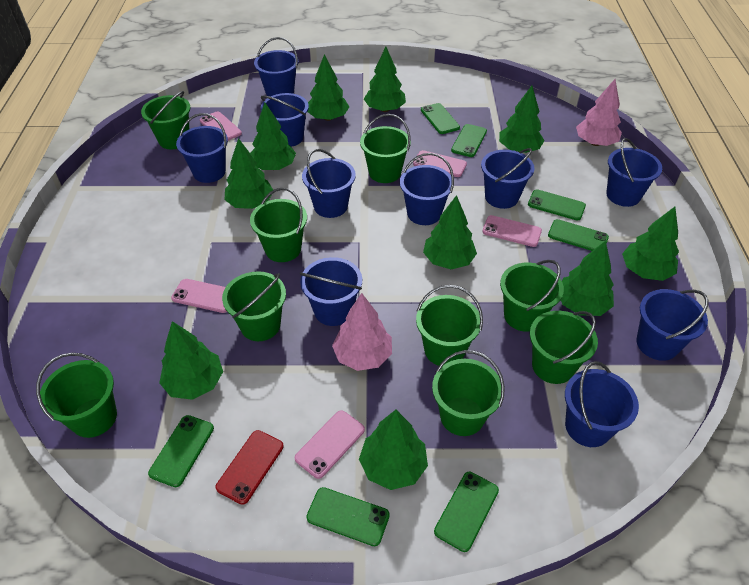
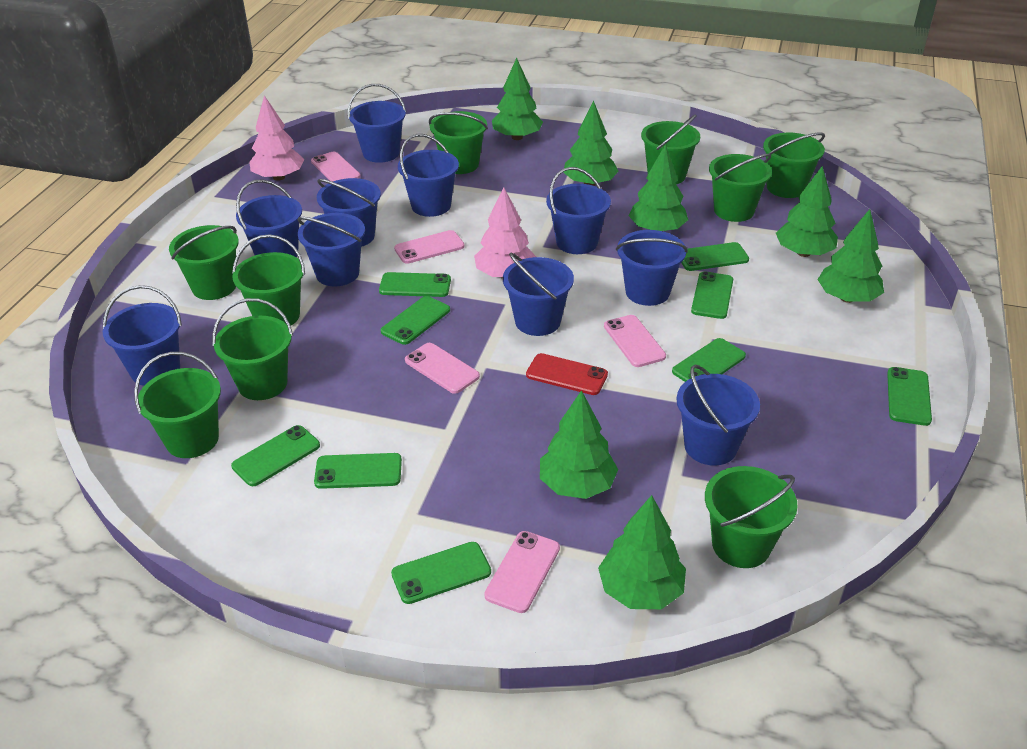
green phone: [148,415,214,487] [306,487,390,546] [421,103,460,134] [434,472,499,552] [451,124,487,157] [528,189,586,221] [548,219,609,251] = 7 -> [231,425,320,486] [314,453,402,489] [379,272,451,297] [381,296,450,345] [391,542,491,604] [672,338,746,382] [681,242,749,271] [691,271,733,319] [887,367,932,426] = 9
green tree: [159,321,223,400] [224,138,273,209] [250,103,296,170] [307,54,349,121] [359,410,428,490] [364,47,406,112] [423,195,477,269] [499,86,545,153] [561,241,614,316] [622,207,679,281] = 10 -> [492,58,543,140] [540,390,618,499] [563,101,619,186] [598,495,686,609] [629,144,688,231] [776,166,838,257] [817,209,884,303] = 7

